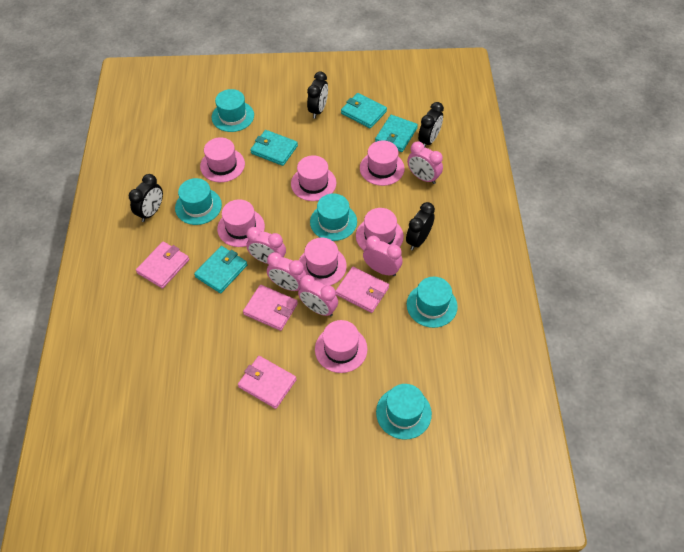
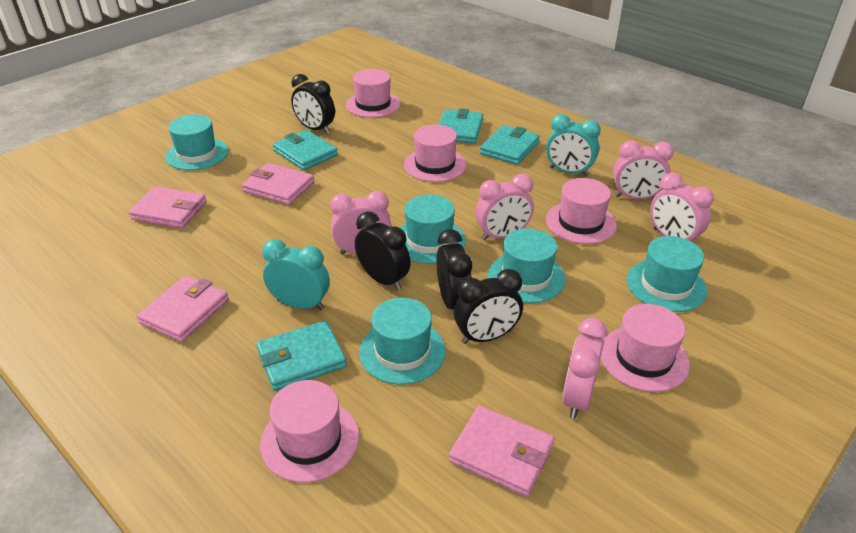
pink hat: [200,137,245,182] [217,199,265,247] [291,155,336,201] [299,238,347,286] [315,320,368,373] [356,208,404,250] [360,140,405,186] = 7 -> [260,380,359,482] [346,69,400,118] [404,125,466,182] [546,178,617,244] [601,304,690,392] = 5
turquoise clock: none = 0 -> [262,239,330,310] [546,114,601,176] = 2

